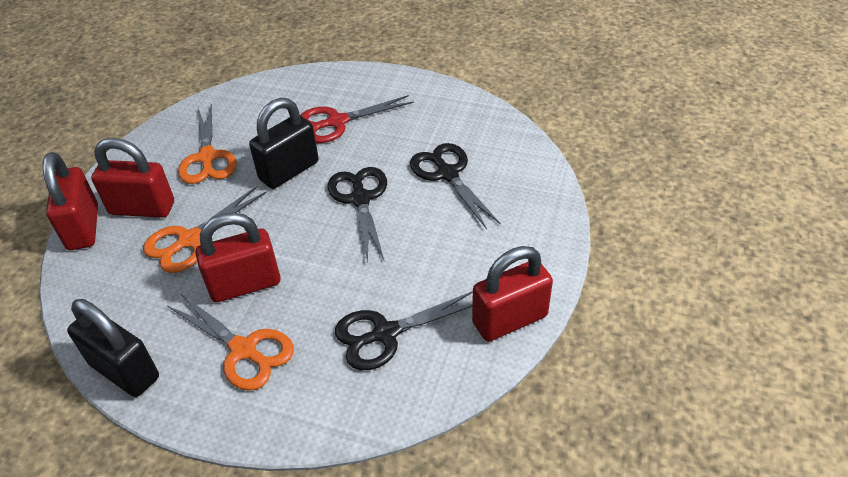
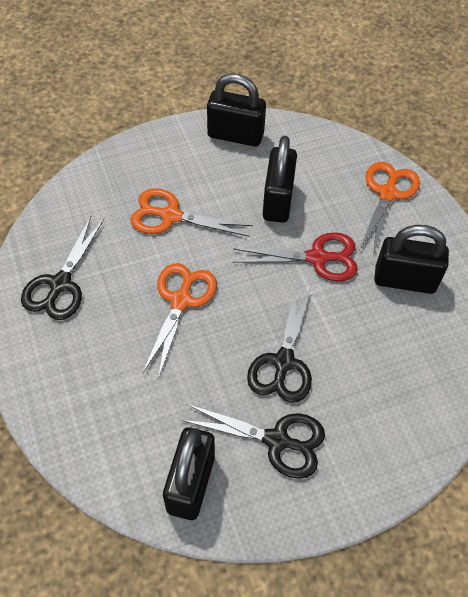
black padlock: [67,299,159,397] [249,98,319,189] = 2 -> [163,427,215,520] [207,74,266,147] [263,136,297,223] [374,225,449,294] = 4
red padlock: [43,152,98,250] [91,138,174,218] [195,212,281,302] [472,246,553,342] = 4 -> none = 0

